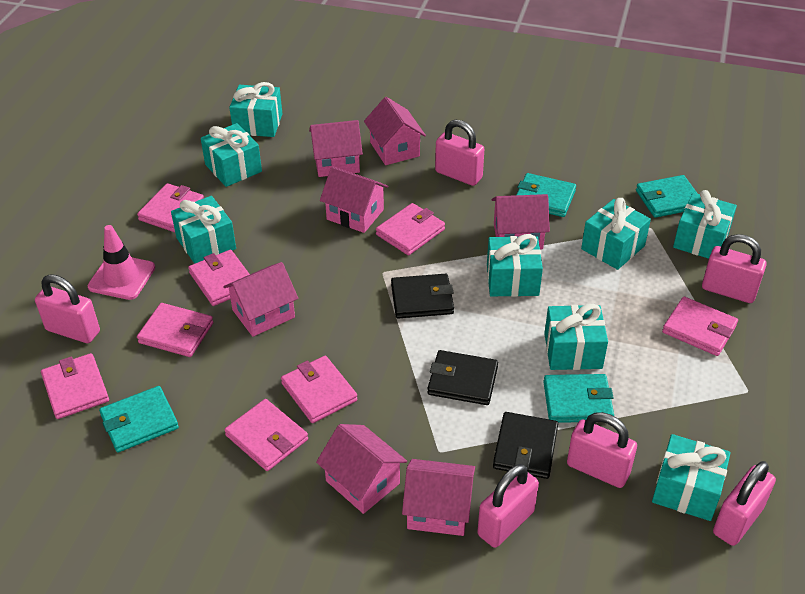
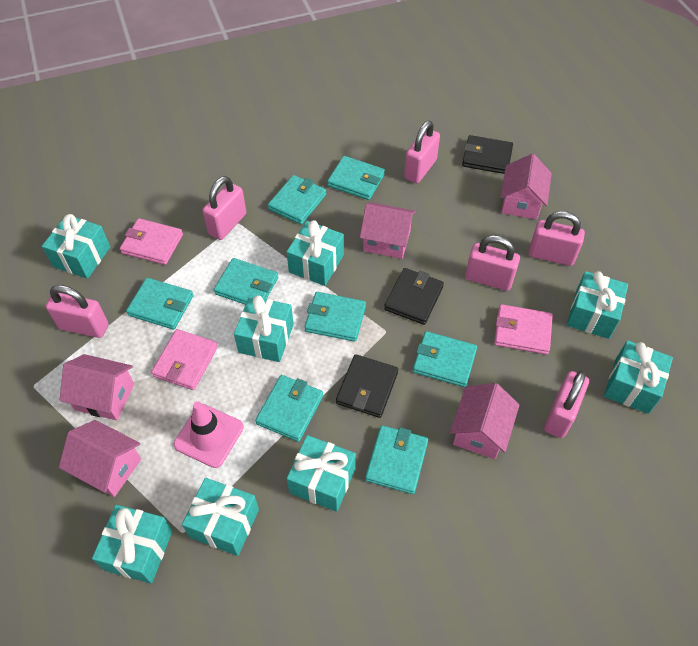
pink house: [223,262,298,337] [309,120,363,177] [316,424,407,514] [320,166,388,233] [364,97,426,165] [402,459,475,536] [492,194,550,250] = 7 -> [59,420,141,497] [60,354,134,421] [360,202,416,259] [450,383,519,459] [500,153,552,220] = 5
pink wallet: [41,353,109,419] [137,183,204,232] [137,303,213,357] [188,250,250,306] [225,399,308,471] [281,356,358,423] [376,203,445,255] [662,297,738,356] = 8 -> [120,218,183,265] [151,329,218,390] [494,304,553,354] = 3
turquoise wallet: [99,386,179,452] [516,173,576,217] [543,374,614,423] [636,175,698,218] = 4 -> [126,278,193,330] [214,258,278,305] [255,375,323,442] [268,175,326,225] [305,292,366,342] [327,156,385,200] [365,425,428,494] [413,331,477,387] = 8

